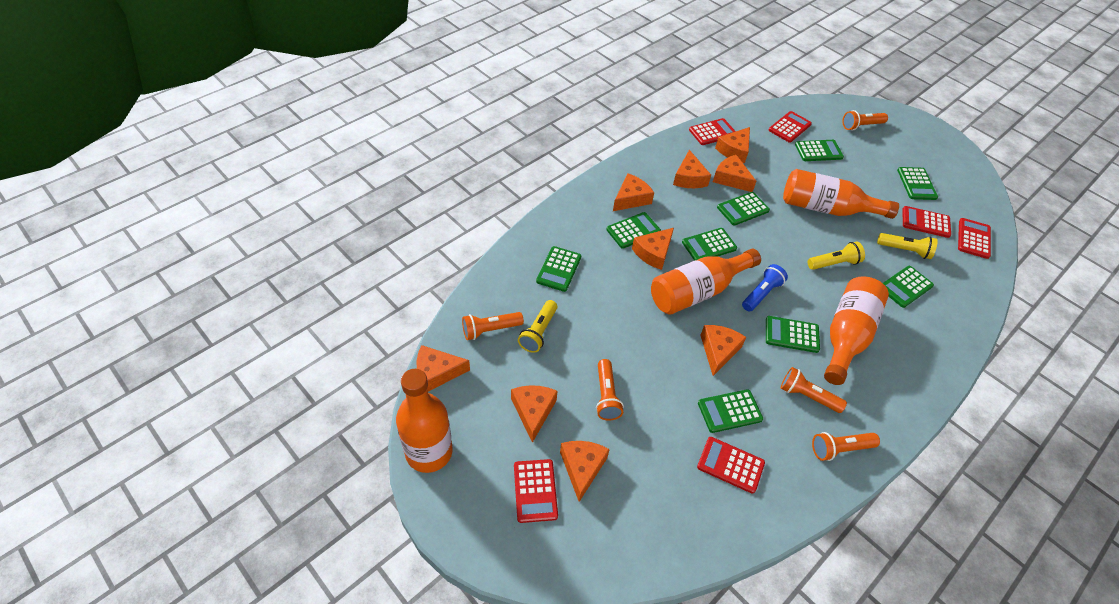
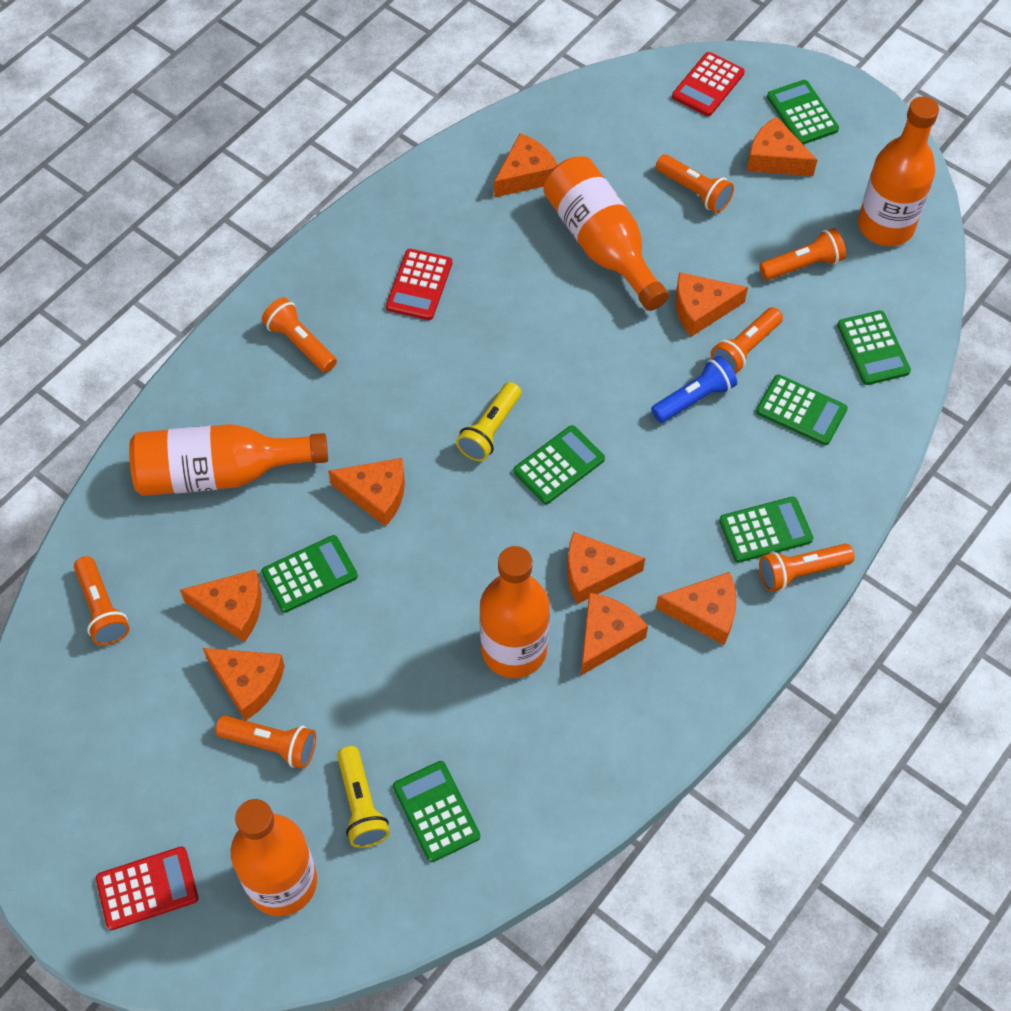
green calculator: [536,246,581,292] [606,212,661,249] [682,228,737,261] [698,389,763,433] [717,192,770,226] [766,316,820,353] [795,140,844,161] [883,266,934,308] [897,167,938,200] = 9 -> [261,535,358,613] [393,761,480,862] [514,425,605,504] [719,497,813,563] [756,375,848,445] [767,80,839,145] [837,310,911,385] = 7
orange bottle: [396,369,452,473] [651,249,761,315] [783,169,899,219] [824,276,889,385] = 4 -> [129,424,328,496] [231,799,317,916] [479,546,550,678] [543,156,669,311] [858,96,939,246] = 5
orange flashlight: [462,312,524,340] [596,359,624,421] [781,367,847,413] [812,432,880,461] [842,110,888,131] = 5 -> [74,556,130,645] [215,715,316,769] [262,297,337,373] [656,154,734,213] [711,307,783,374] [759,228,846,280] [759,544,854,592] = 7
red calculator: [514,459,558,523] [689,118,736,145] [697,437,765,494] [769,111,812,143] [902,206,951,238] [958,218,991,259] = 6 -> [96,846,198,930] [386,249,452,320] [672,52,745,116] = 3
yellow flashlight: [518,300,557,353] [808,241,865,270] [877,233,937,259] = 3 -> [337,746,390,848] [456,382,521,461] = 2

